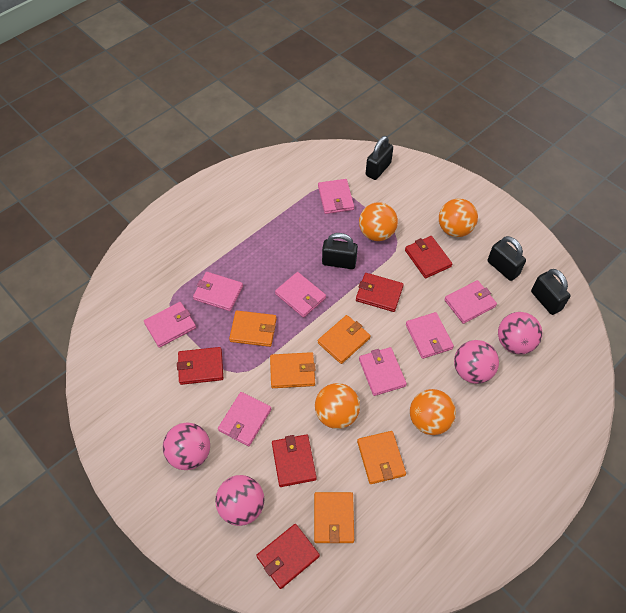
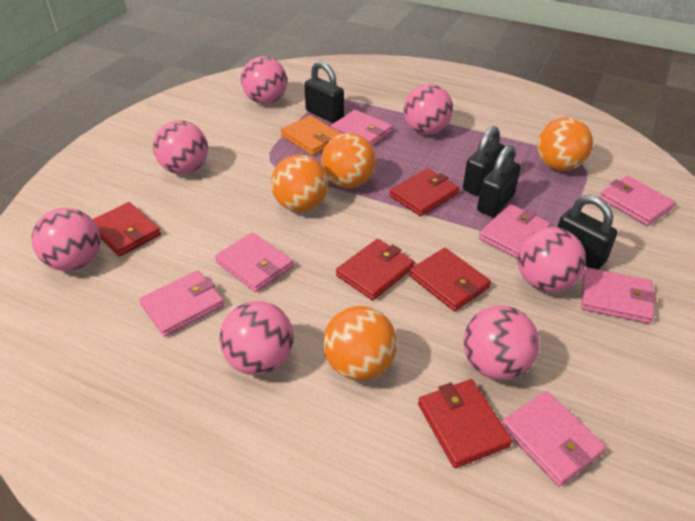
orange wallet: [229,311,277,347] [270,352,316,388] [314,492,354,543] [318,315,371,364] [357,431,406,484] = 5 -> [281,115,341,156] = 1
pink ball: [163,423,210,470] [215,475,264,526] [454,340,499,384] [498,312,542,355] = 4 -> [32,208,100,271] [153,120,208,174] [219,301,294,375] [241,56,287,104] [404,84,453,135] [463,306,540,380] [518,227,586,292] = 7
pink wallet: [144,302,196,348] [193,272,243,311] [218,392,271,446] [275,272,326,318] [318,179,354,214] [359,347,407,396] [406,312,454,359] [444,280,497,324] = 8 -> [139,270,224,337] [215,232,293,292] [331,110,393,146] [479,204,551,259] [502,391,606,487] [581,267,656,324] [599,176,676,226] = 7

